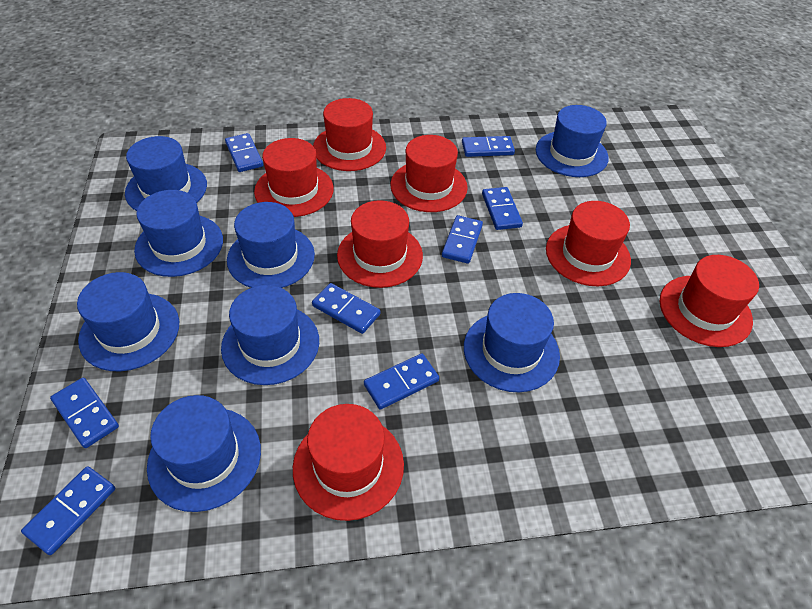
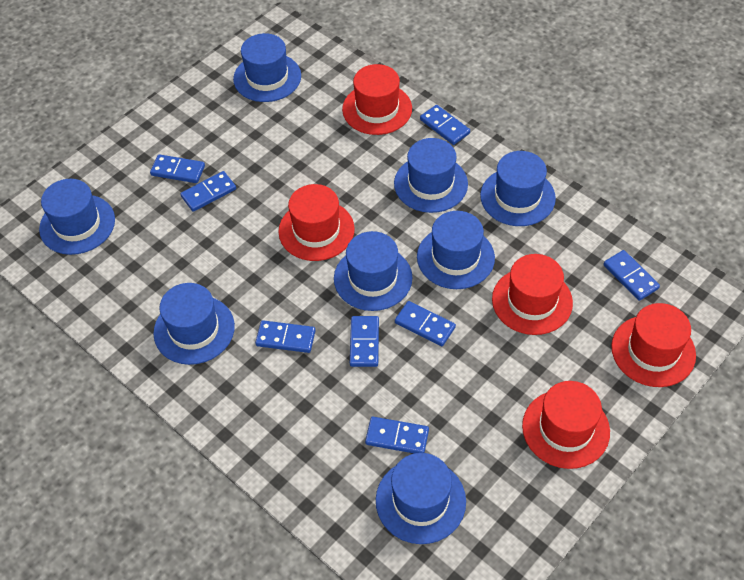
red hat: [254,138,334,217] [293,404,404,521] [313,98,386,171] [337,200,423,288] [390,135,468,212] [546,201,631,286] [660,255,759,347] = 7 -> [278,184,355,261] [342,64,412,135] [492,254,573,335] [522,381,610,469] [611,303,696,387] = 5

